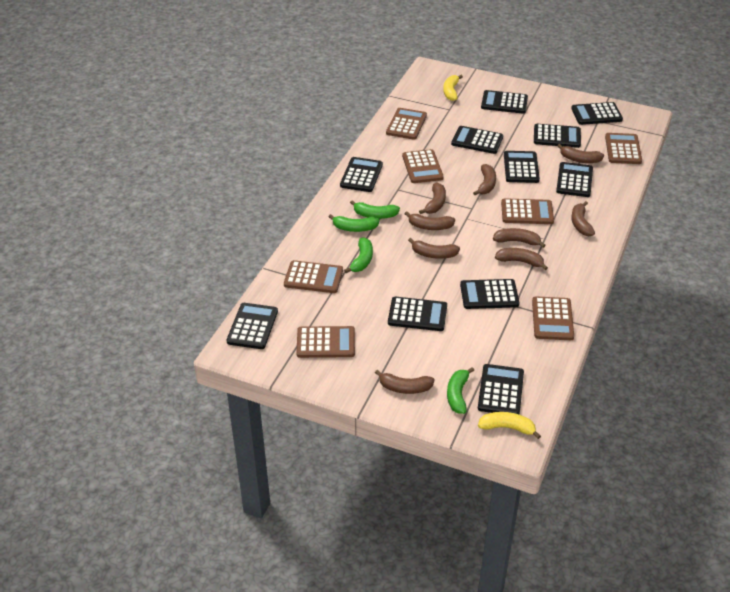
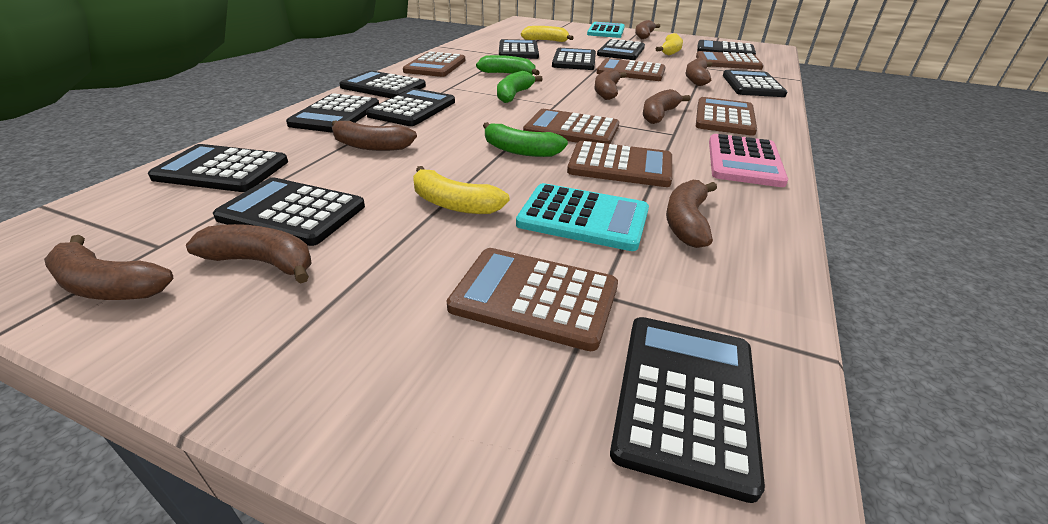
brown banana: [375,369,435,394] [405,212,455,230] [408,238,460,259] [419,183,446,214] [473,164,496,195] [493,228,546,248] [495,248,548,270] [557,144,604,163] [571,201,595,236] = 9 -> [44,235,173,300] [186,224,312,284] [332,120,417,151] [594,68,627,100] [635,20,660,39] [643,89,691,124] [666,180,717,248] [685,58,712,86] = 8
green banana: [329,214,380,232] [344,237,373,273] [350,200,400,219] [447,367,474,414] = 4 -> [476,55,540,75] [483,122,568,157] [497,71,543,103] = 3
pink calculator: none = 0 -> [709,134,788,187] = 1
turquoise calculator: none = 0 -> [516,183,649,251] [587,22,625,38] = 2
yellow banana: [443,75,463,101] [478,412,541,439] = 2 -> [413,166,509,214] [521,26,574,42] [656,33,683,55] = 3

